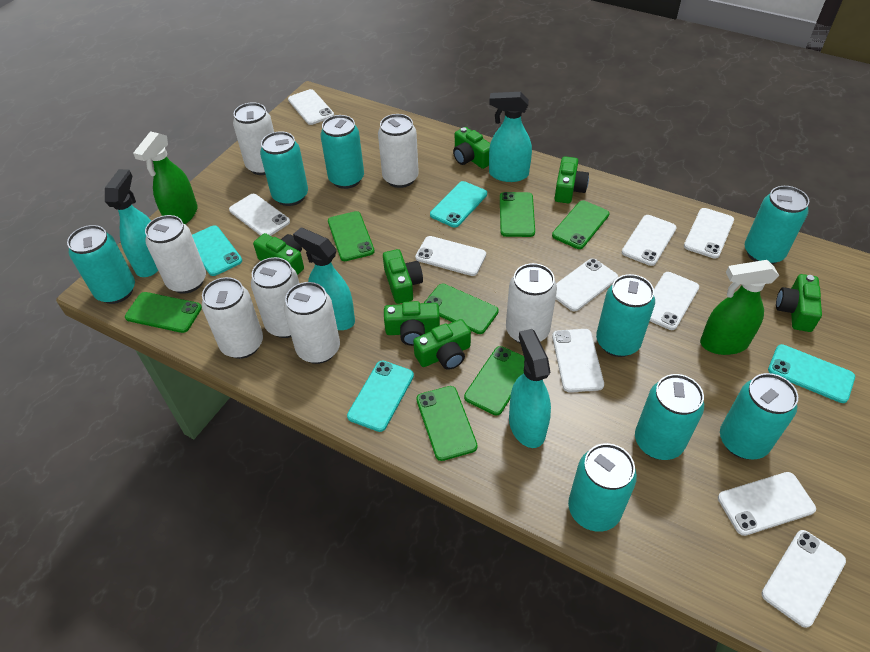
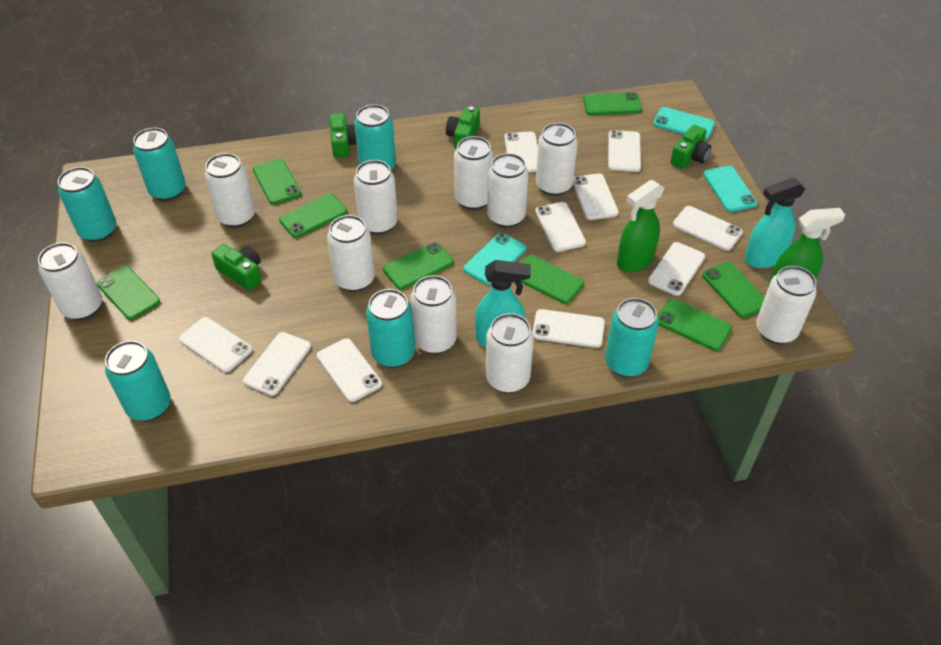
green camera: [253,233,304,275] [383,249,423,304] [384,301,440,346] [413,319,471,370] [453,127,490,169] [554,156,589,203] [776,274,822,332] = 7 -> [211,244,261,290] [329,113,357,158] [446,106,480,149] [670,125,711,169] = 4
green phone: [125,292,202,333] [328,211,375,261] [416,386,478,461] [424,284,499,334] [464,346,524,415] [500,192,535,237] [552,200,610,249] = 7 -> [97,266,160,320] [253,158,301,205] [279,194,347,238] [383,242,454,289] [521,255,584,304] [583,92,642,115] [657,299,732,351] [702,262,765,318] = 8
turquoise can: [67,225,135,304] [260,131,308,206] [321,115,364,189] [568,443,637,532] [596,274,655,357] [635,374,704,460] [720,373,798,460] [745,186,809,264] = 8 -> [58,167,116,242] [105,341,171,421] [133,128,186,201] [354,104,396,170] [366,289,415,368] [605,298,659,377] = 6
turquoise phone: [192,225,242,276] [347,360,414,432] [430,181,487,228] [768,344,855,403] = 4 -> [463,233,526,285] [653,107,715,140] [703,166,757,212] = 3
turquoise spray bottle: [105,169,158,277] [293,228,355,330] [489,92,532,182] [509,329,551,448] = 4 -> [475,260,531,347] [744,178,805,268] = 2
white can: [145,215,206,294] [202,277,263,359] [233,102,274,175] [251,257,299,338] [284,282,340,364] [378,114,419,188] [506,263,557,343] = 7 -> [38,242,102,320] [205,153,255,228] [327,215,375,292] [354,160,398,235] [410,275,457,354] [454,136,494,210] [486,313,534,393] [487,153,528,228] [536,123,578,196] [756,266,817,344] = 10

